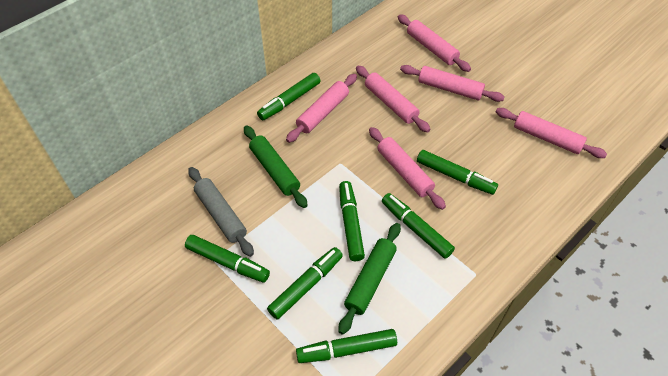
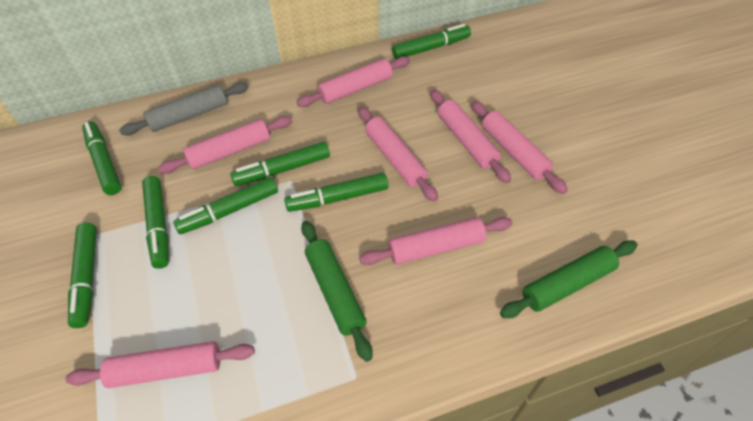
pink rolling pin: [286,74,357,143] [356,66,430,132] [369,127,446,210] [398,15,471,72] [400,65,504,102] [496,108,607,158] = 6 -> [65,341,255,388] [158,116,292,174] [297,56,410,107] [358,107,438,201] [359,217,513,265] [430,89,511,183] [471,101,568,194] = 7

